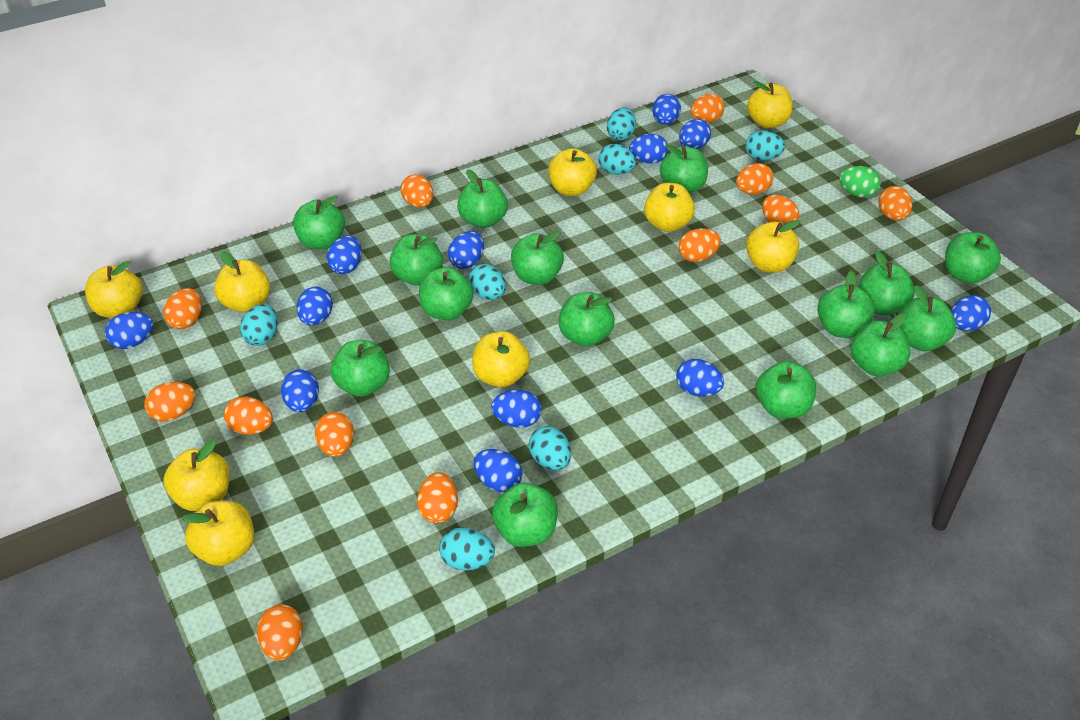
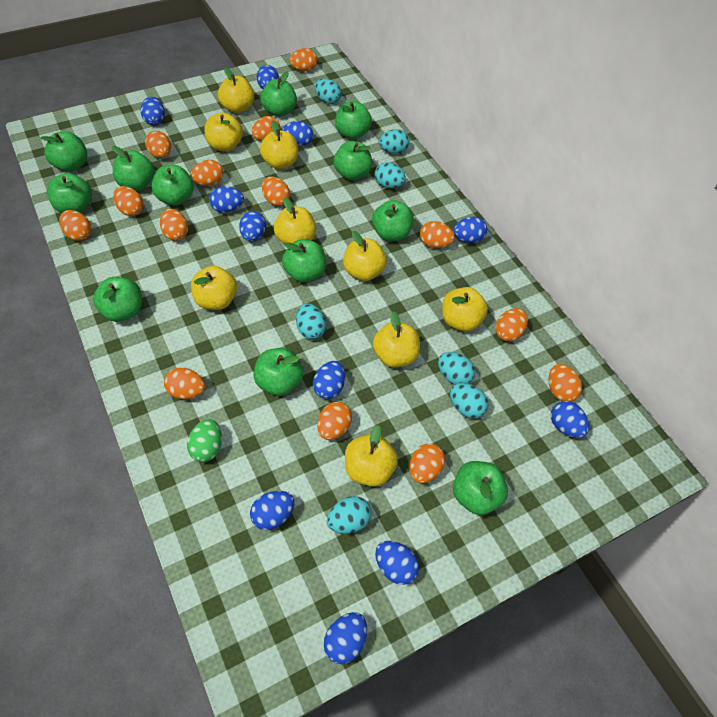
blue egg: [105,312,153,349] [281,369,319,412] [296,287,333,326] [327,236,362,274] [448,231,484,269] [473,449,523,492] [491,390,542,428] [629,134,668,164] [652,94,681,125] [676,359,724,397] [679,119,711,149] [951,295,991,331] = 12 -> [141,97,165,125] [209,186,244,213] [239,211,266,242] [250,491,295,530] [257,65,279,89] [282,121,313,146] [313,361,345,399] [324,612,367,664] [375,541,419,585] [453,217,487,243] [551,401,589,438] = 11
green apple: [293,195,345,250] [331,340,390,397] [390,234,443,286] [419,267,473,320] [457,169,508,228] [492,483,558,547] [511,231,564,285] [558,292,615,347] [660,145,708,193] [756,361,816,419] [817,271,875,338] [851,313,911,376] [859,251,915,316] [900,285,956,351] [945,232,1001,284] = 15 -> [40,132,87,172] [47,173,92,213] [93,277,142,322] [112,146,155,191] [152,165,194,206] [254,348,303,396] [260,71,297,117] [282,239,326,282] [334,141,372,180] [335,101,372,139] [372,200,413,241] [453,461,508,515] = 12
orange egg: [144,382,195,422] [163,288,202,329] [224,396,273,435] [257,604,303,661] [315,412,354,457] [401,174,434,208] [417,472,458,523] [679,228,721,262] [691,94,725,123] [736,163,774,195] [762,195,799,224] [878,186,912,220] = 12 -> [59,210,91,241] [113,186,144,216] [145,131,171,158] [160,209,188,241] [164,368,205,399] [190,160,223,186] [252,116,280,141] [262,177,290,206] [289,48,317,71] [317,402,352,440] [410,444,445,483] [420,221,455,248] [495,308,528,341] [549,364,582,402] = 14

